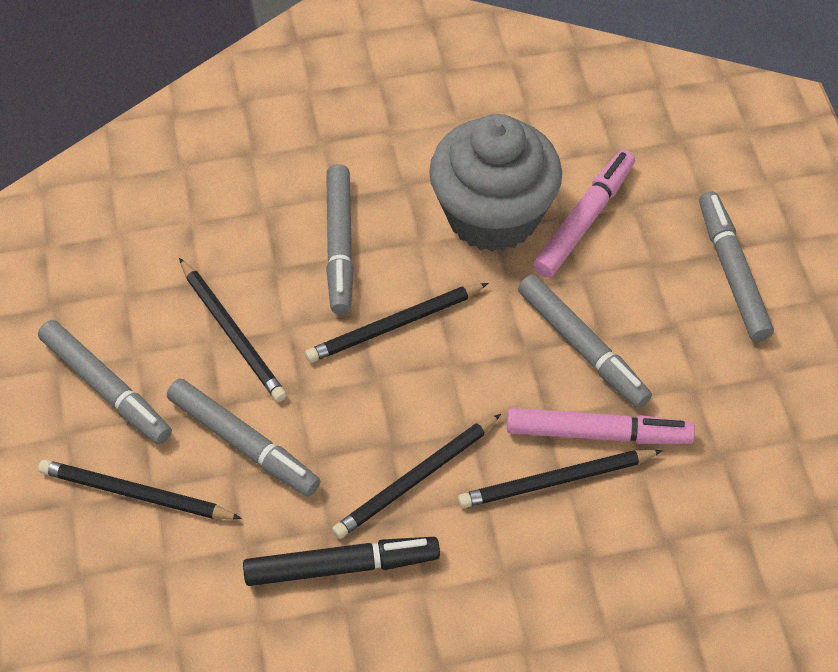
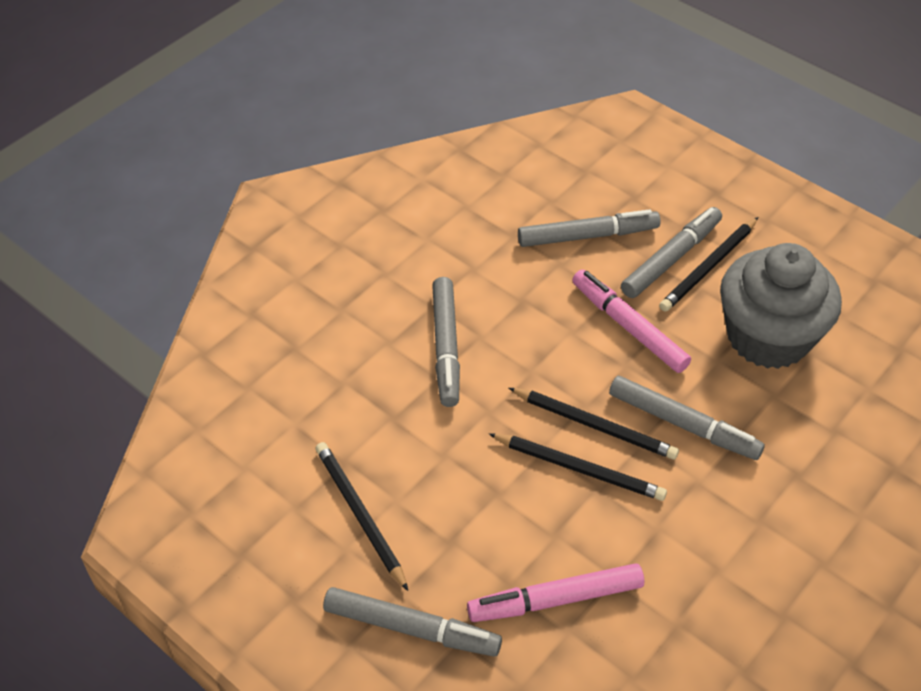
black marker: [243,537,440,586] = 1 -> none = 0
black pencil: [38,459,242,519] [179,258,287,402] [305,283,488,363] [332,414,501,539] [458,450,663,508] = 5 -> [315,442,408,591] [489,433,667,501] [509,388,679,460] [659,217,758,312] = 4

